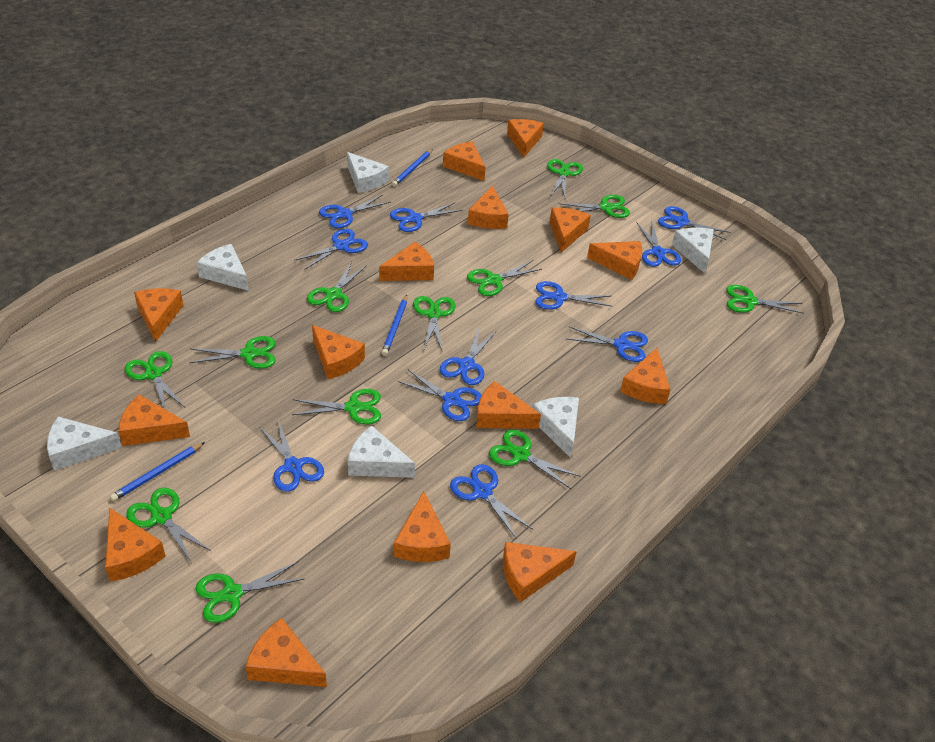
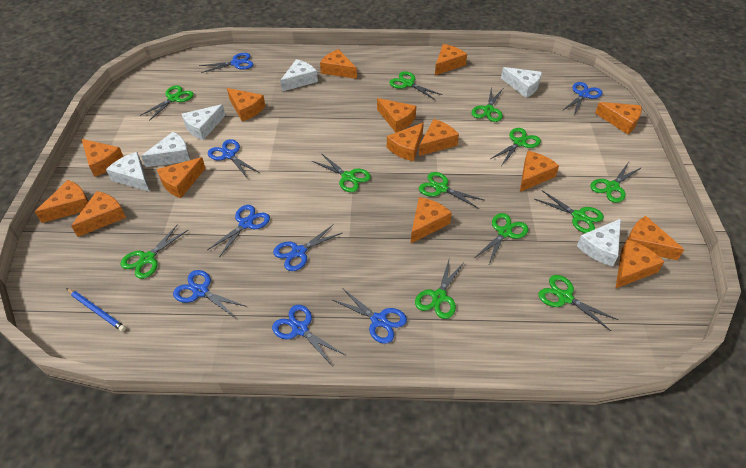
blue pencil: [110,442,205,501] [381,295,407,356] [392,149,433,186] = 3 -> [66,288,126,332] = 1
blue scissors: [260,420,324,492] [294,229,368,270] [319,195,391,228] [390,203,462,232] [397,369,482,421] [440,327,496,385] [450,464,533,539] [536,281,613,310] [567,326,648,362] [637,222,681,267] [658,206,731,240] = 11 -> [173,270,247,318] [199,53,254,73] [207,205,270,257] [208,139,258,179] [272,305,345,367] [273,224,342,271] [333,288,407,344] [562,82,602,115] = 8

